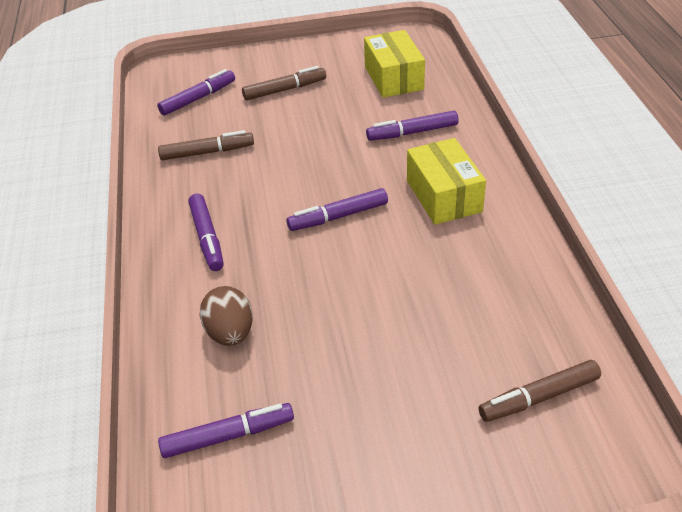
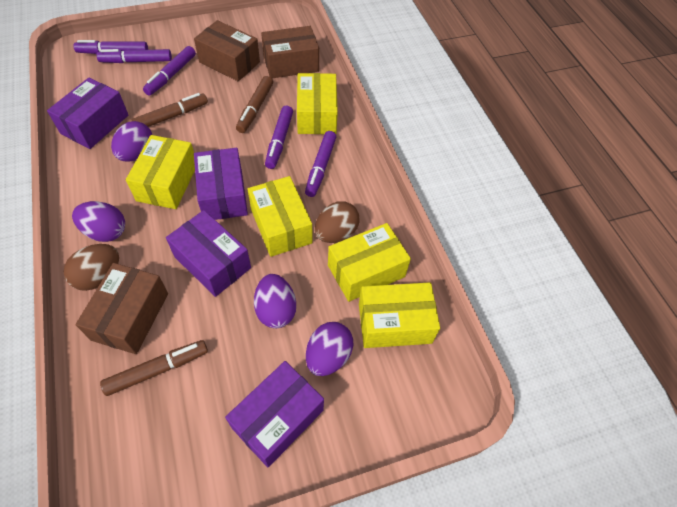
brown box: none = 0 -> [75,263,168,354] [194,20,260,81] [261,26,319,78] = 3
brown egg: [200,286,253,346] = 1 -> [64,244,119,291] [315,201,360,243] = 2
purple box: none = 0 -> [47,78,128,149] [166,210,251,297] [194,148,248,220] [225,361,324,467] = 4
purple egg: none = 0 -> [72,201,125,242] [111,121,152,162] [254,274,296,328] [306,322,353,376] = 4
yellow box: [364,30,425,98] [407,138,486,225] = 2 -> [126,135,195,209] [248,176,312,257] [297,73,338,134] [328,223,411,302] [359,282,440,348] = 5

